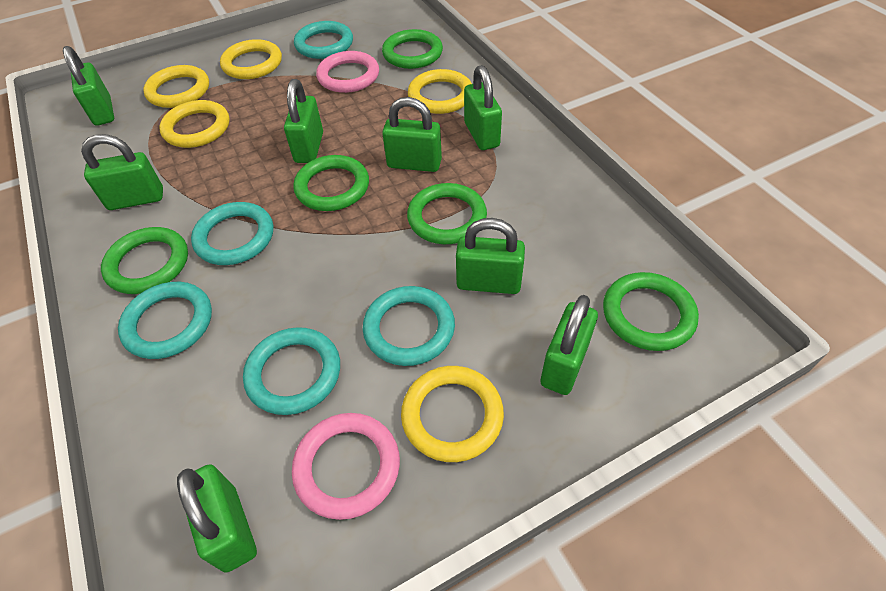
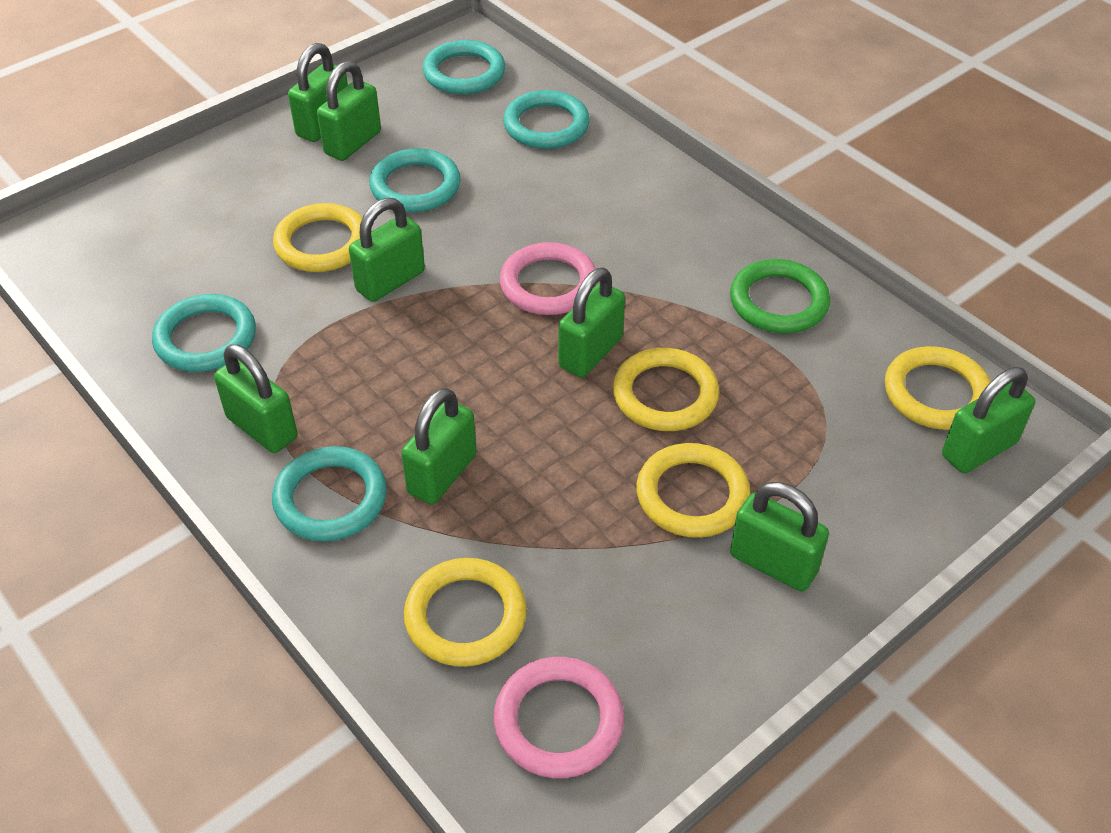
green ring: [101,227,188,294] [293,155,369,211] [382,29,443,69] [407,183,487,244] [603,272,699,351] = 5 -> [730,259,830,333] = 1

